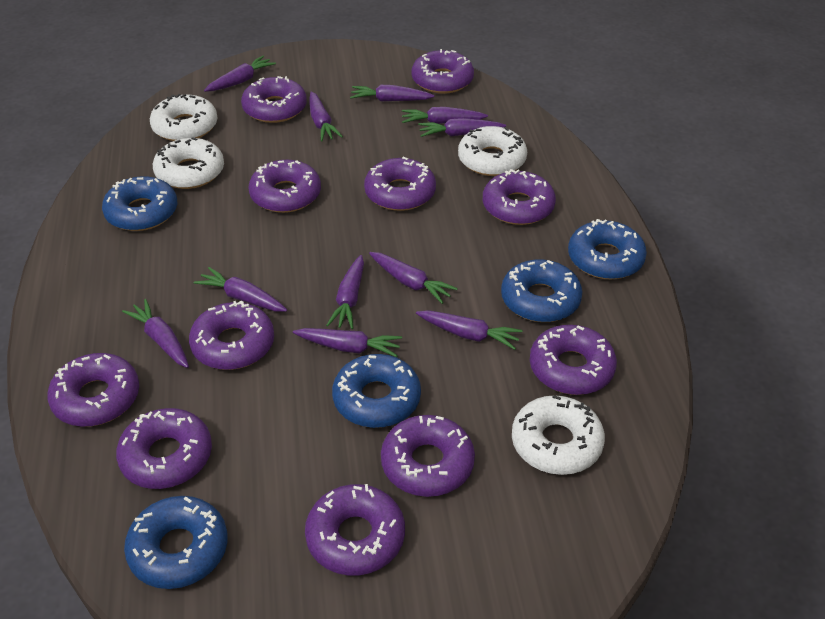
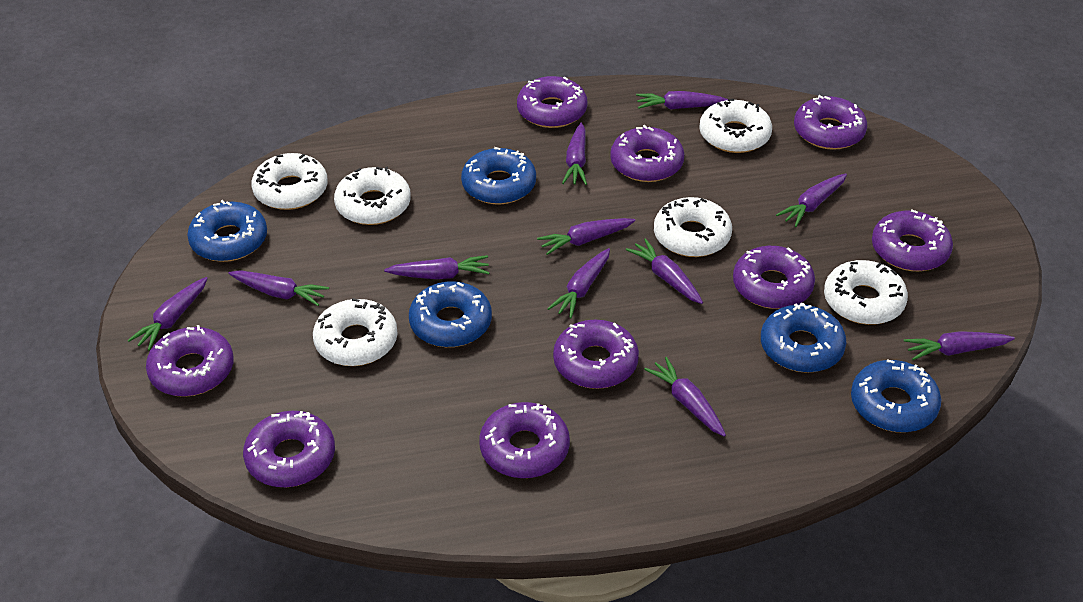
purple donut: [47,353,139,427] [116,408,212,489] [189,301,274,370] [241,76,307,123] [249,160,321,213] [305,484,405,576] [364,157,436,211] [381,415,475,497] [411,49,474,94] [483,169,556,225] [530,325,617,395] = 11 -> [146,325,234,397] [243,411,335,487] [479,402,570,478] [517,76,588,128] [553,319,639,389] [610,125,684,182] [733,246,815,309] [794,95,867,150] [872,210,953,271] = 9
white donut: [150,94,217,141] [153,137,224,189] [458,126,527,176] [512,395,605,475] = 4 -> [251,153,328,210] [313,298,398,366] [334,167,411,225] [654,197,732,257] [699,99,772,153] [824,260,908,325] = 6

